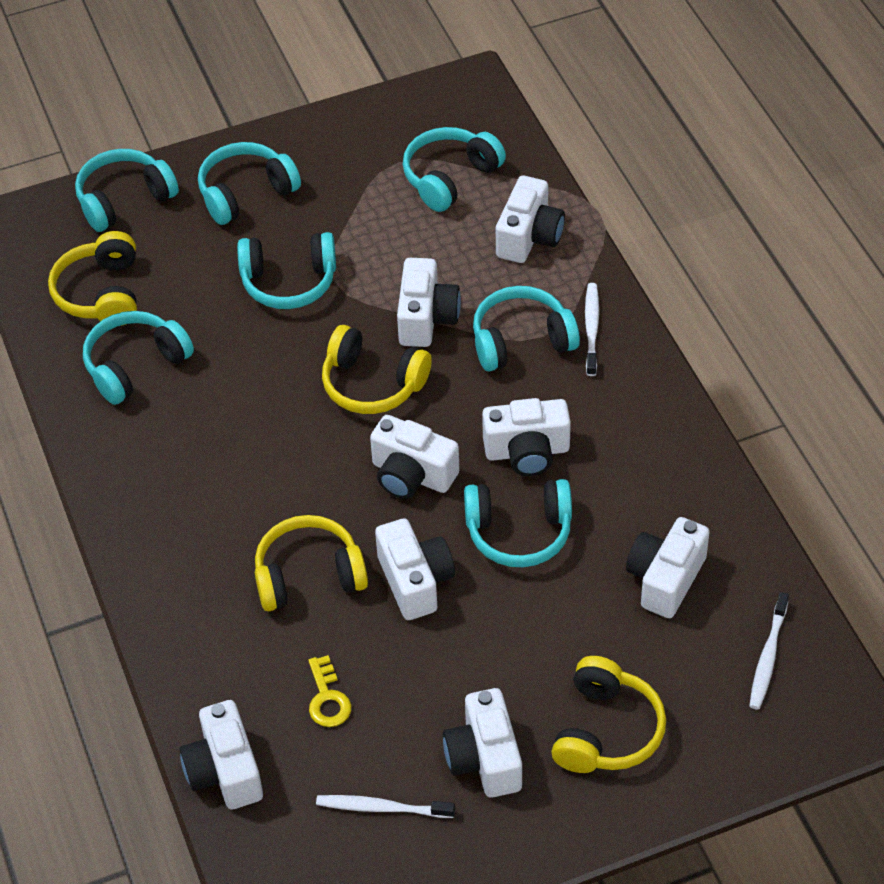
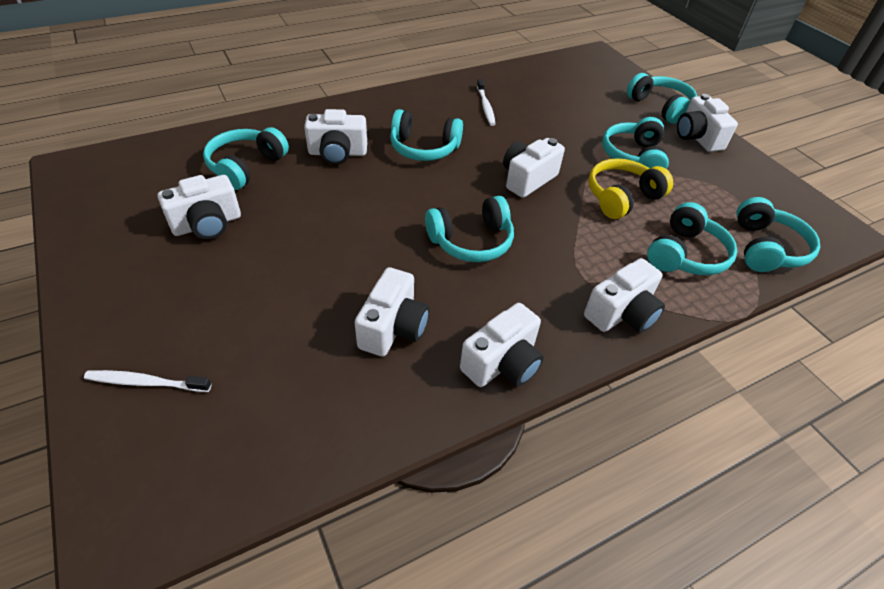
white camera: [179,700,263,809] [370,415,459,499] [375,518,455,620] [397,258,461,347] [443,688,522,798] [482,398,571,476] [496,176,565,263] [626,517,710,618] = 8 -> [158,175,241,239] [304,109,367,165] [355,267,429,356] [460,303,544,387] [503,138,565,198] [584,258,665,333] [677,94,738,152] = 7
white toothbrush: [316,795,455,818] [585,283,599,376] [749,592,789,709] = 3 -> [84,370,211,392] [477,79,496,126] = 2
yellow headphones: [48,231,137,326] [255,515,368,611] [322,325,432,414] [551,656,666,773] = 4 -> [588,158,673,219] = 1
yellow key: [308,655,351,727] = 1 -> none = 0

